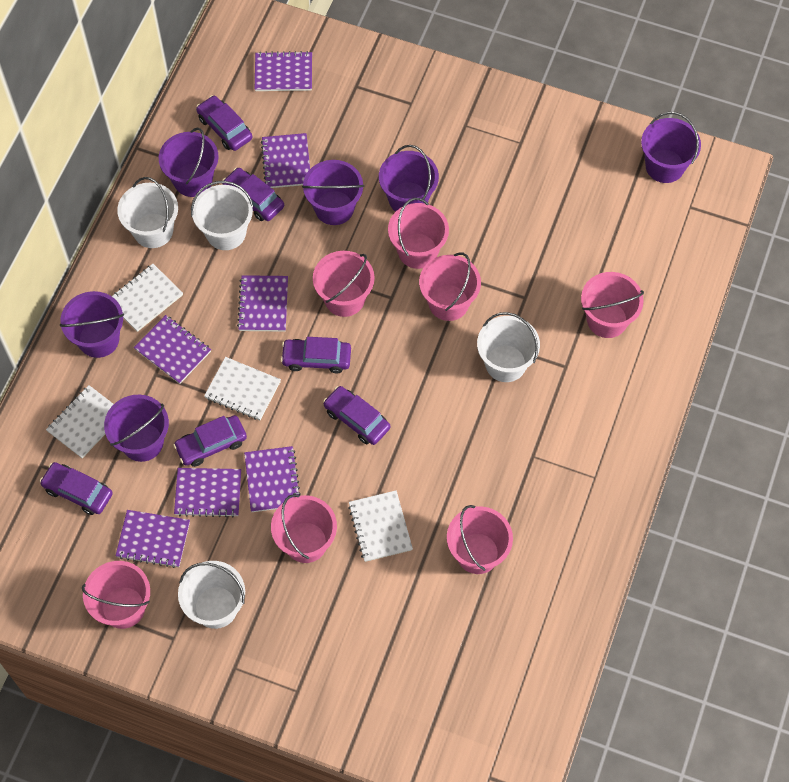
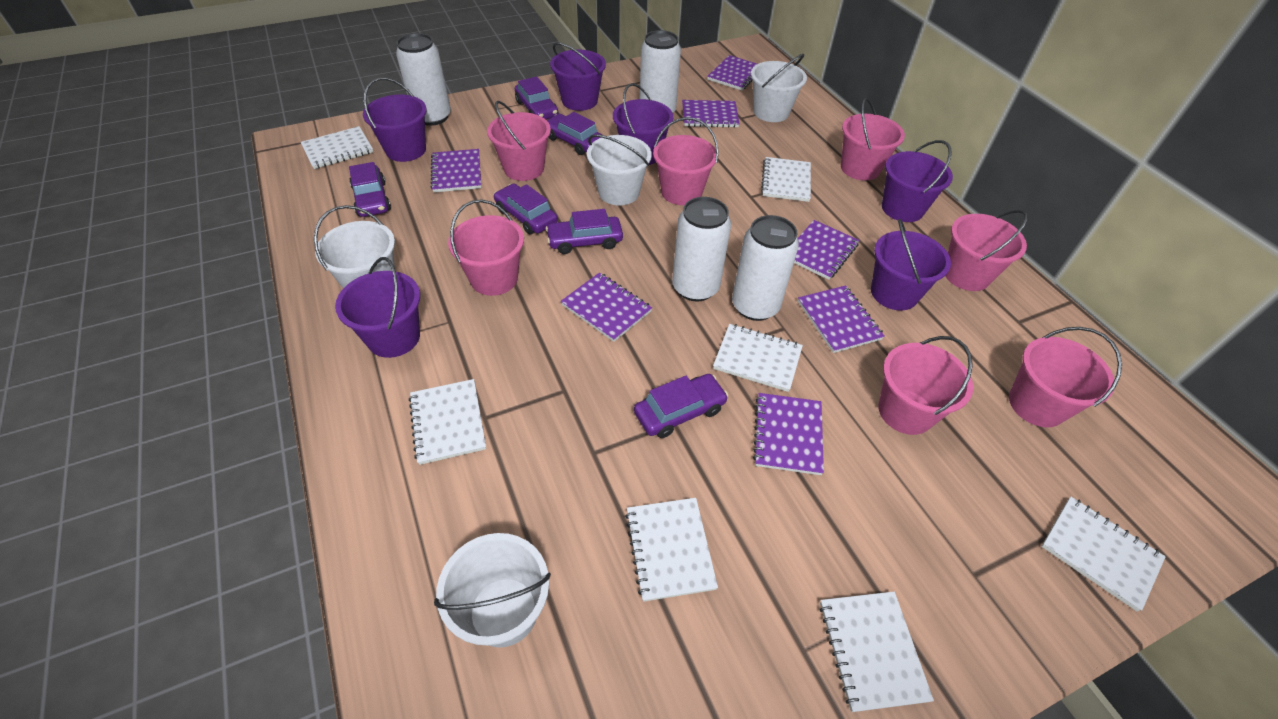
white can: none = 0 -> [396,33,451,126] [640,30,681,113] [672,197,731,302] [732,215,799,321] = 4
white notebook: [46,385,114,458] [112,264,183,332] [204,357,281,420] [348,491,413,562] = 4 -> [301,126,373,169] [409,379,486,465] [625,498,718,602] [713,324,803,392] [761,157,811,202] [820,592,934,712] [1041,497,1166,612] = 7

